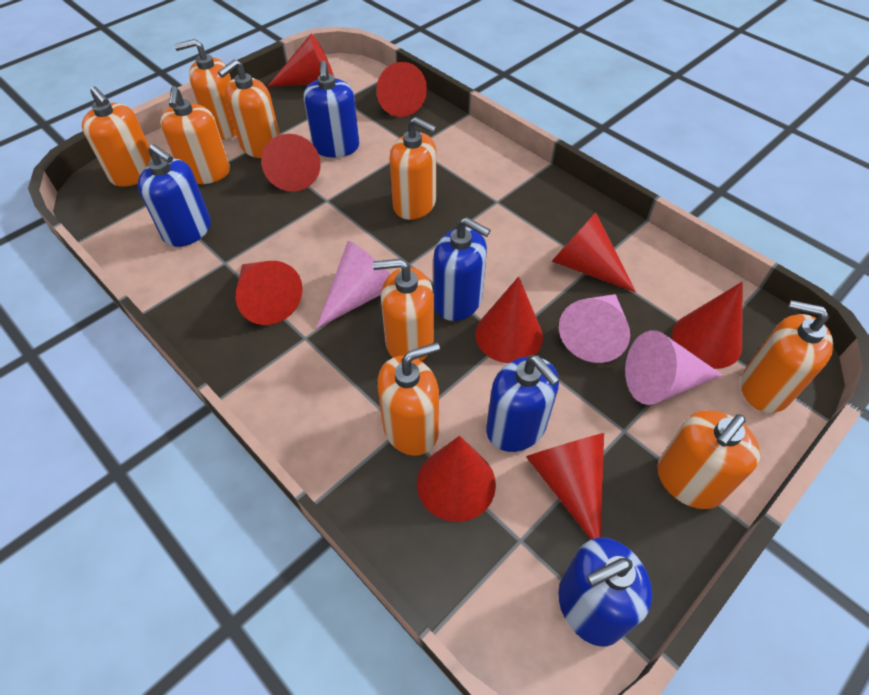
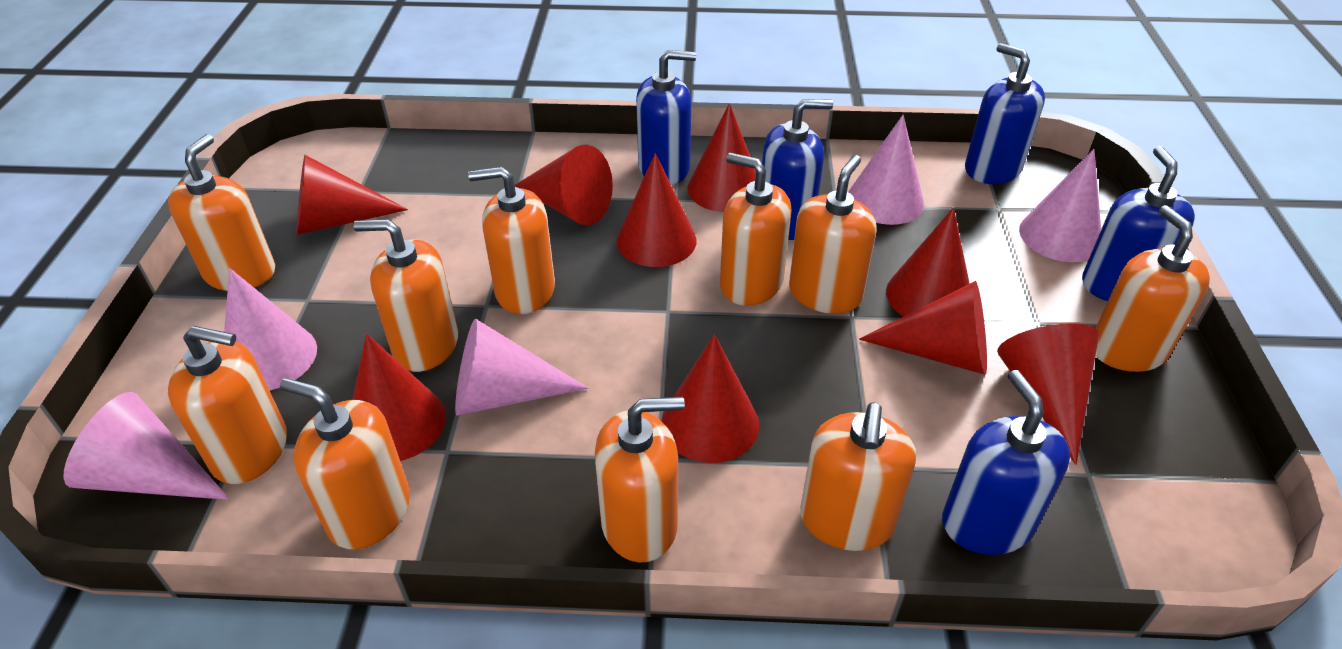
orange soap dispenser: [82,86,152,187] [160,86,230,184] [174,39,236,140] [218,59,280,158] [373,259,434,361] [377,342,440,456] [390,117,437,220] [657,410,760,509] [741,300,833,413] = 9 -> [168,134,275,291] [168,326,287,484] [280,378,410,549] [353,219,458,372] [468,167,555,314] [595,397,685,563] [720,153,791,306] [789,155,877,314] [800,402,916,551] [1095,205,1210,372] = 10
pink cone: [316,241,390,329] [559,294,630,363] [625,330,723,405] = 3 -> [64,392,230,500] [224,268,317,390] [455,319,588,416] [849,115,924,225] [1019,149,1101,262] = 5

